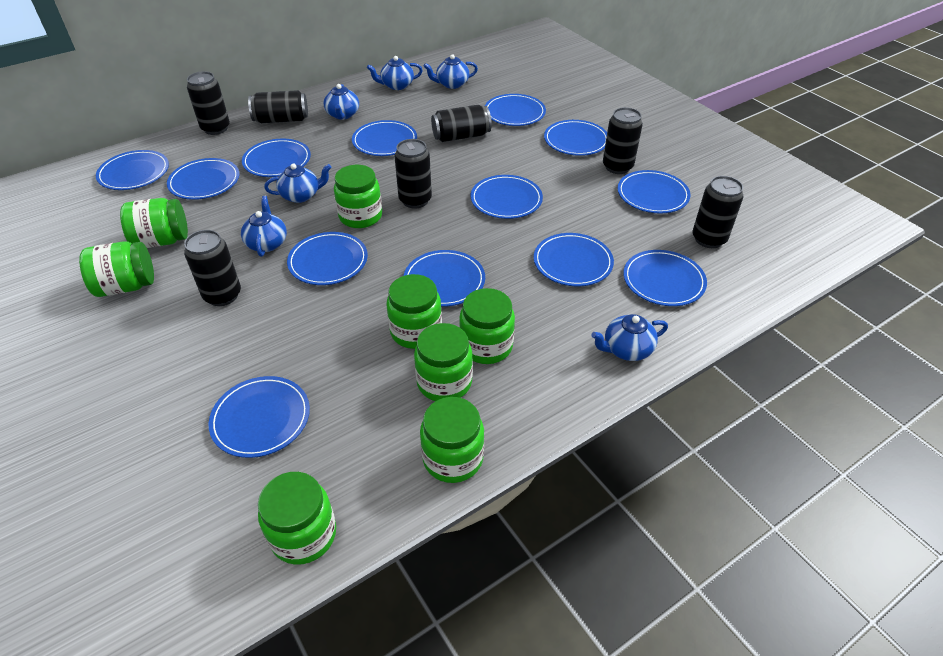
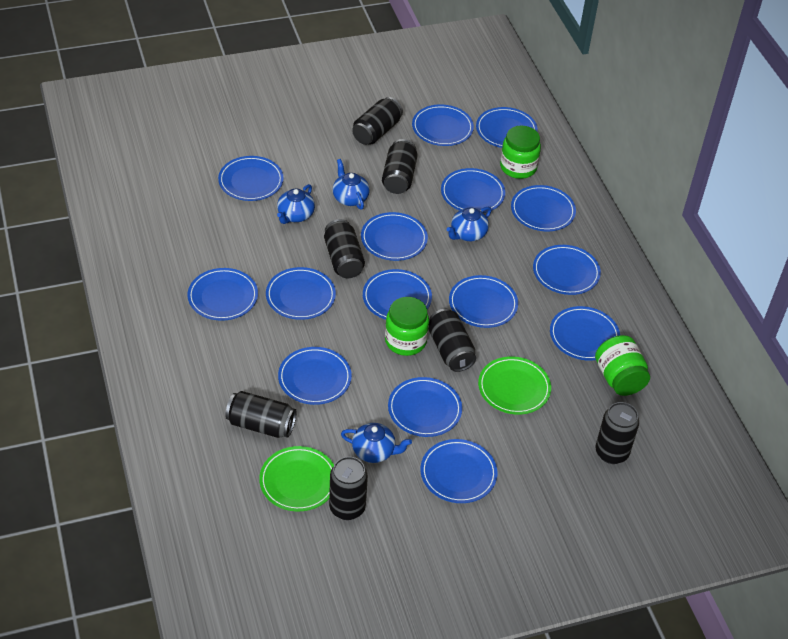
blue plate: [96,150,169,190] [167,158,239,200] [209,376,310,458] [242,139,311,177] [287,232,368,285] [352,120,417,156] [404,250,485,307] [471,175,543,219] [485,94,546,126] [534,233,614,286] [544,120,607,156] [618,170,691,214] [623,250,707,306] = 13 -> [188,268,258,321] [218,156,284,201] [266,267,336,320] [278,347,352,405] [361,212,428,261] [363,269,432,320] [388,377,462,437] [412,104,474,146] [421,439,498,503] [441,168,505,213] [449,275,518,328] [476,107,538,148] [511,185,576,231] [533,245,601,295] [550,306,620,361] = 15
blue teapot: [241,196,287,257] [264,163,332,203] [324,84,359,120] [367,56,423,90] [424,54,478,89] [591,314,668,361] = 6 -> [277,184,315,224] [333,159,370,210] [341,423,412,463] [446,207,491,241] = 4
green jar: [79,241,154,297] [120,198,188,248] [258,472,336,565] [334,165,382,228] [386,274,442,349] [414,323,473,401] [420,397,484,483] [459,288,515,364] = 8 -> [385,297,429,356] [500,126,541,179] [595,335,650,396] = 3
green plate: none = 0 -> [259,446,334,511] [478,357,551,415] = 2

